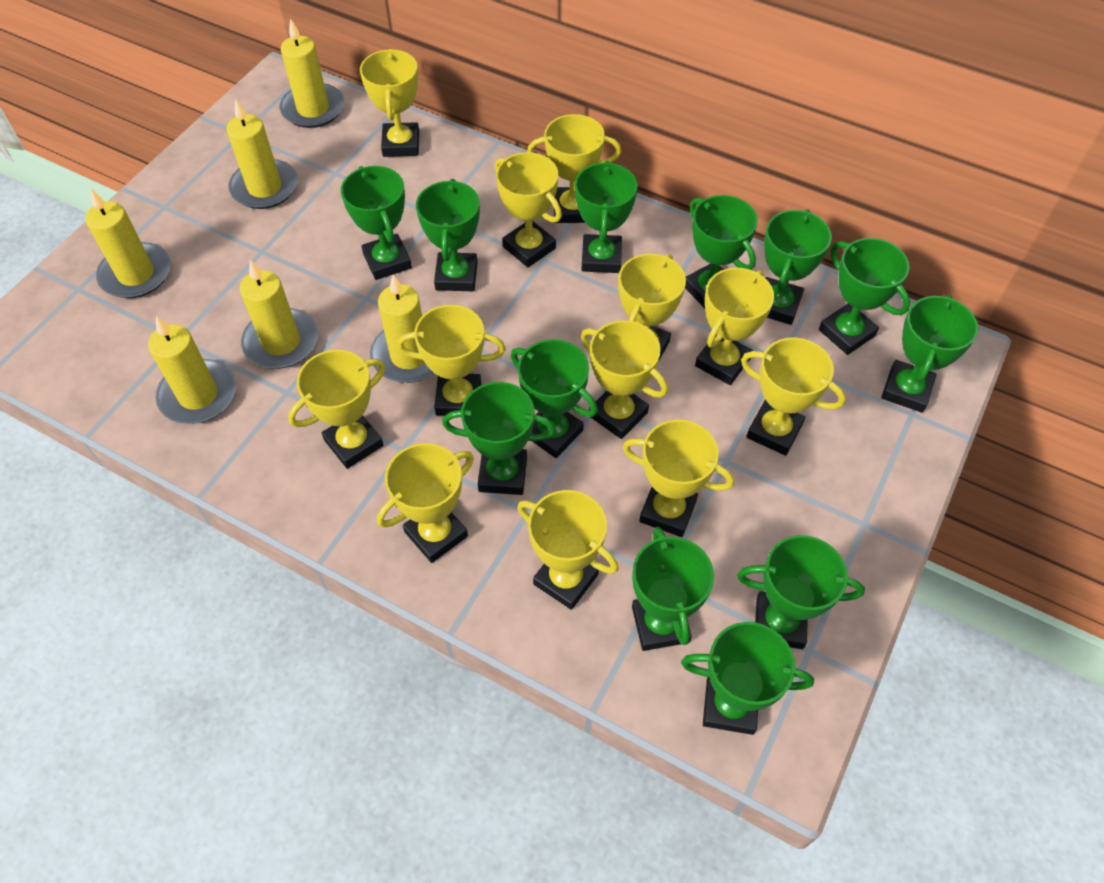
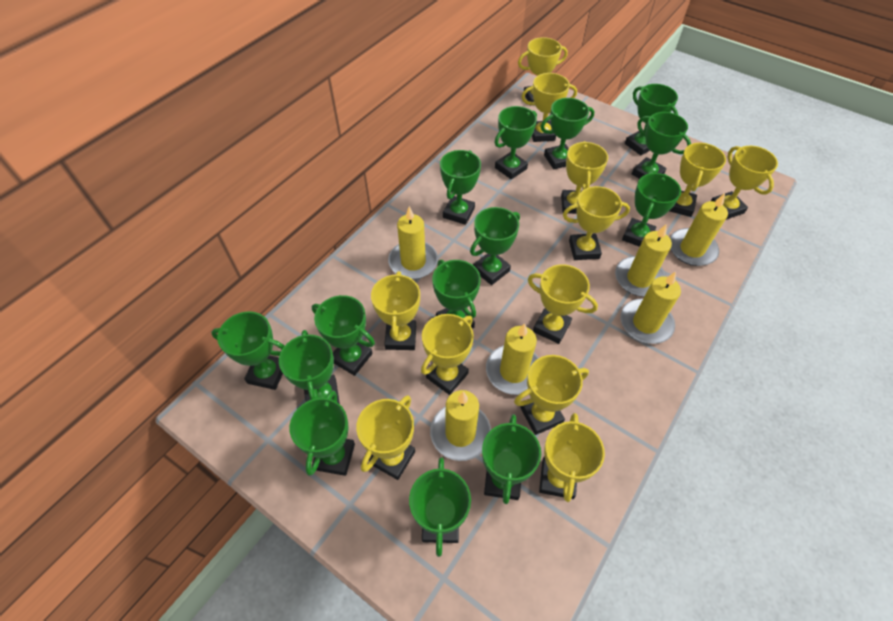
green trophy: [341,166,412,280] [416,179,480,291] [442,382,556,495] [511,339,598,458] [575,161,638,273] [632,527,714,651] [681,622,814,735] [685,195,758,308] [737,535,865,649] [764,209,832,325] [819,238,910,355] [881,295,978,413] = 12 -> [211,311,284,390] [279,330,340,404] [290,390,355,476] [312,295,375,376] [409,457,471,557] [432,260,481,328] [440,150,481,225] [470,207,520,285] [482,414,541,504] [495,106,537,180] [541,98,595,169] [622,173,681,247] [625,84,678,155] [632,112,691,179] = 14

